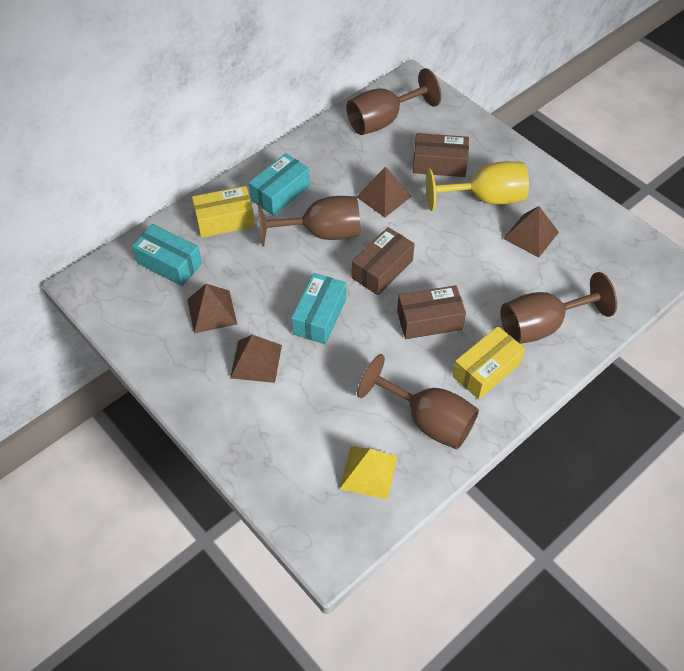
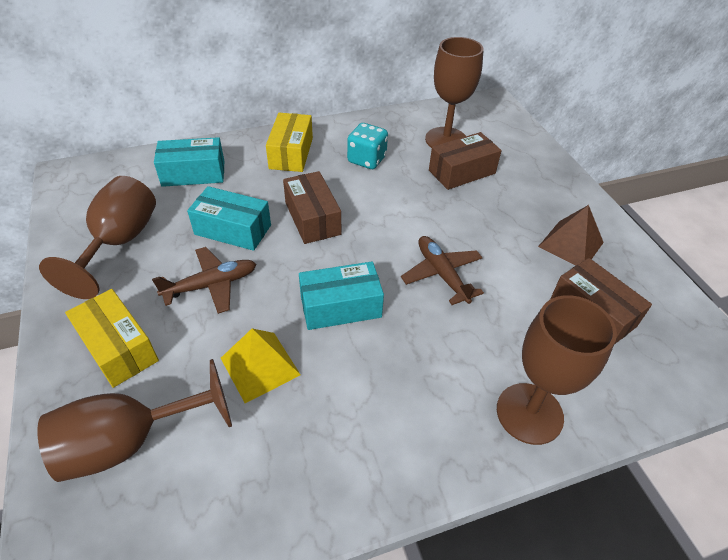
brown plane: none = 0 -> [152,247,256,314] [401,236,484,305] = 2
brown pyramid: [187,284,237,333] [230,335,282,383] [356,166,412,218] [503,206,559,258] = 4 -> [538,205,604,266] = 1
turquoise dice: none = 0 -> [347,123,388,169] = 1
yellow goblet: [426,161,529,211] = 1 -> none = 0

